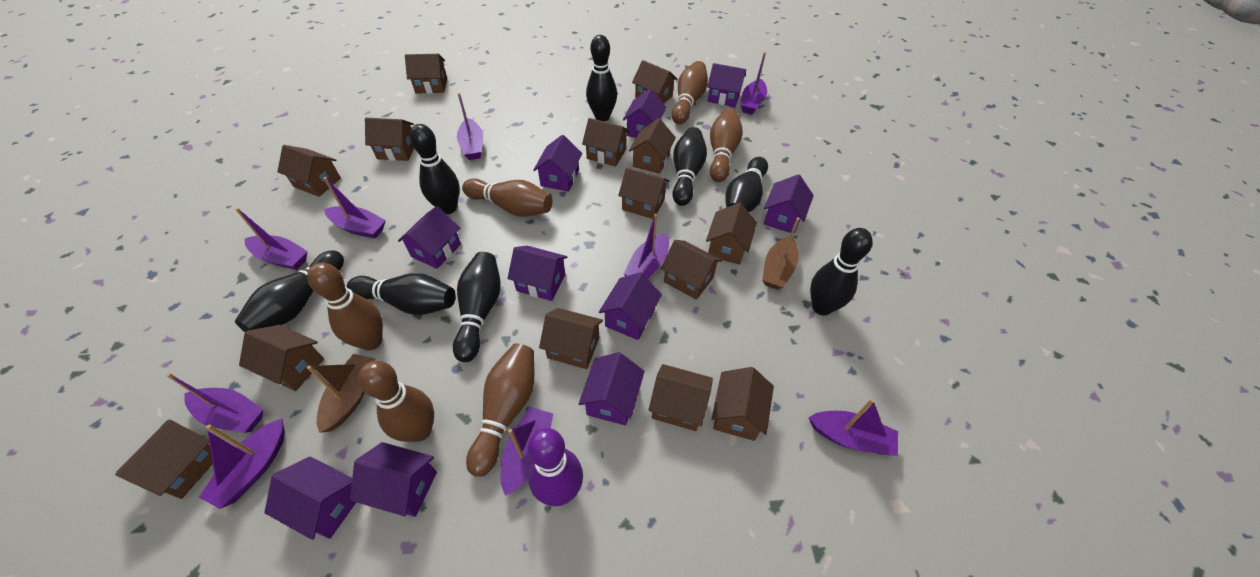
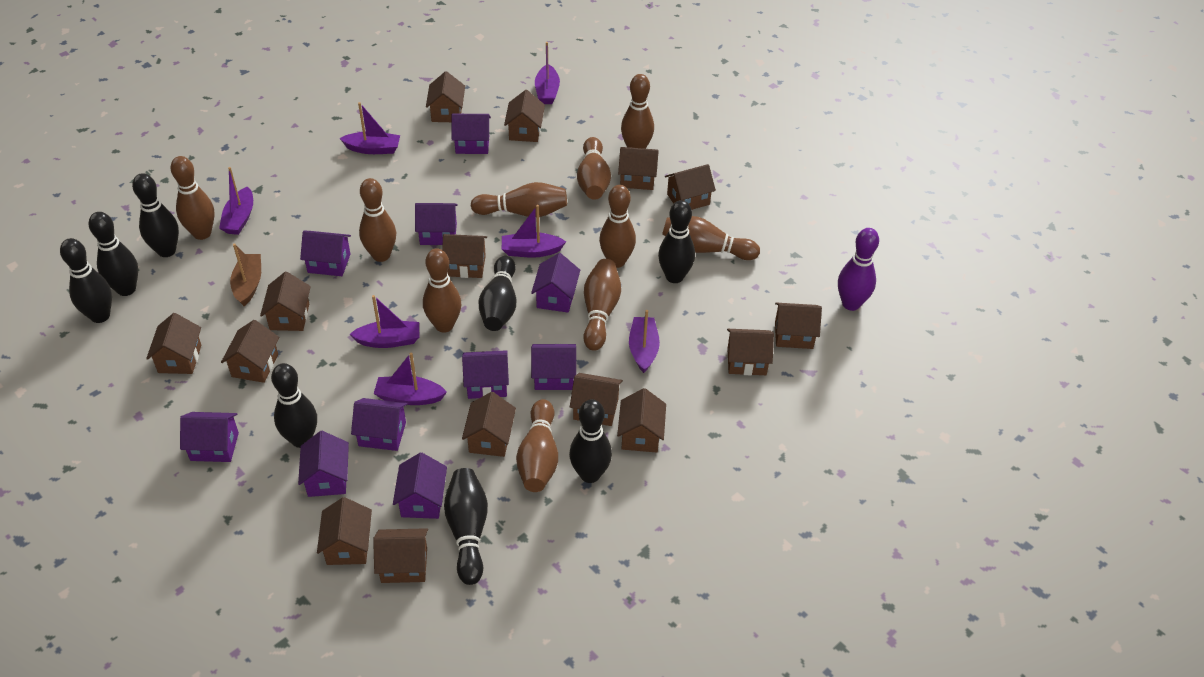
brown boat: [307,354,375,433] [762,217,800,290] = 2 -> [230,244,261,306] = 1
brown bowling pin: [307,263,383,351] [358,361,434,442] [462,178,553,217] [466,343,534,477] [672,61,708,124] [710,108,743,182] = 6 -> [171,156,215,240] [359,178,396,262] [423,248,461,333] [471,182,567,217] [516,399,558,492] [577,137,611,200] [584,259,621,351] [599,185,636,268] [621,74,654,149] [662,216,760,260] = 10
brown house: [115,419,213,499] [239,325,324,391] [277,145,341,197] [365,118,414,161] [405,54,447,94] [539,308,603,369] [582,118,630,167] [618,168,670,219] [629,118,676,174] [632,60,678,103] [649,364,713,431] [661,240,722,300] [706,203,757,265] [711,367,774,441] = 14 -> [146,313,201,374] [221,320,279,383] [260,272,311,331] [317,497,372,565] [373,528,428,583] [426,71,465,122] [442,234,487,278] [462,392,516,457] [504,90,545,142] [570,373,623,426] [617,388,666,453] [618,147,659,190] [665,164,716,210] [727,329,774,375] [775,303,822,349] = 15
purple boat: [166,373,263,433] [199,419,285,509] [235,208,308,270] [323,177,386,238] [457,93,483,160] [501,407,553,496] [623,214,669,279] [740,52,767,115] [809,399,898,456] = 9 -> [219,167,253,235] [340,102,400,154] [350,295,419,348] [374,352,447,405] [502,205,566,258] [535,42,560,104] [629,310,660,373] = 7

